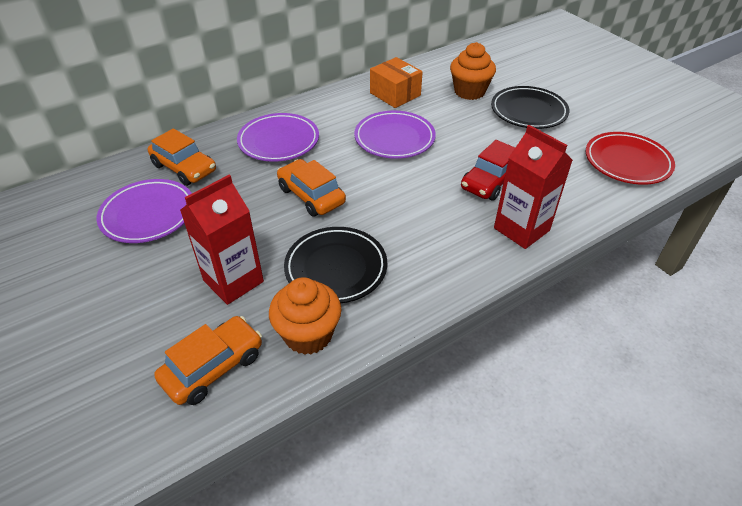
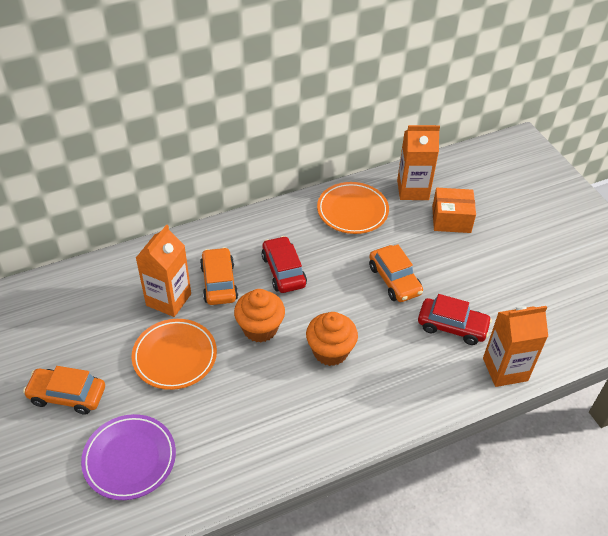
black plate: [284,227,387,303] [491,86,569,129] = 2 -> none = 0
orange carton: none = 0 -> [136,224,191,317] [397,125,440,200] [483,306,548,387] = 3
orange plate: none = 0 -> [132,319,217,390] [317,182,389,234] = 2
purple plate: [97,179,192,243] [237,113,319,162] [354,110,436,159] = 3 -> [81,414,176,500] = 1
red car: [461,140,515,201] = 1 -> [261,236,307,293] [418,294,492,345] = 2
red carton: [180,175,264,305] [494,125,573,249] = 2 -> none = 0
red plate: [585,132,675,185] = 1 -> none = 0

